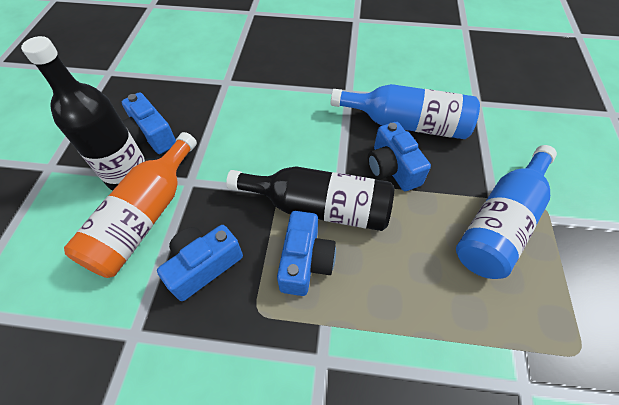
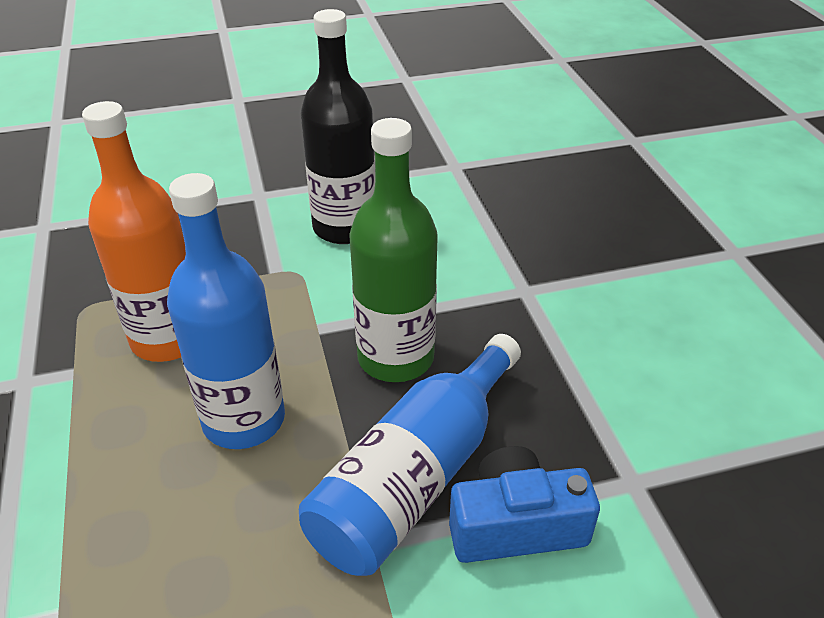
black bottle: [21,36,146,190] [226,166,394,231] = 2 -> [301,9,375,244] = 1
blue camera: [122,92,176,154] [157,225,243,301] [277,211,336,296] [368,121,431,191] = 4 -> [449,446,600,563] = 1
green bottle: none = 0 -> [349,118,438,382] = 1

